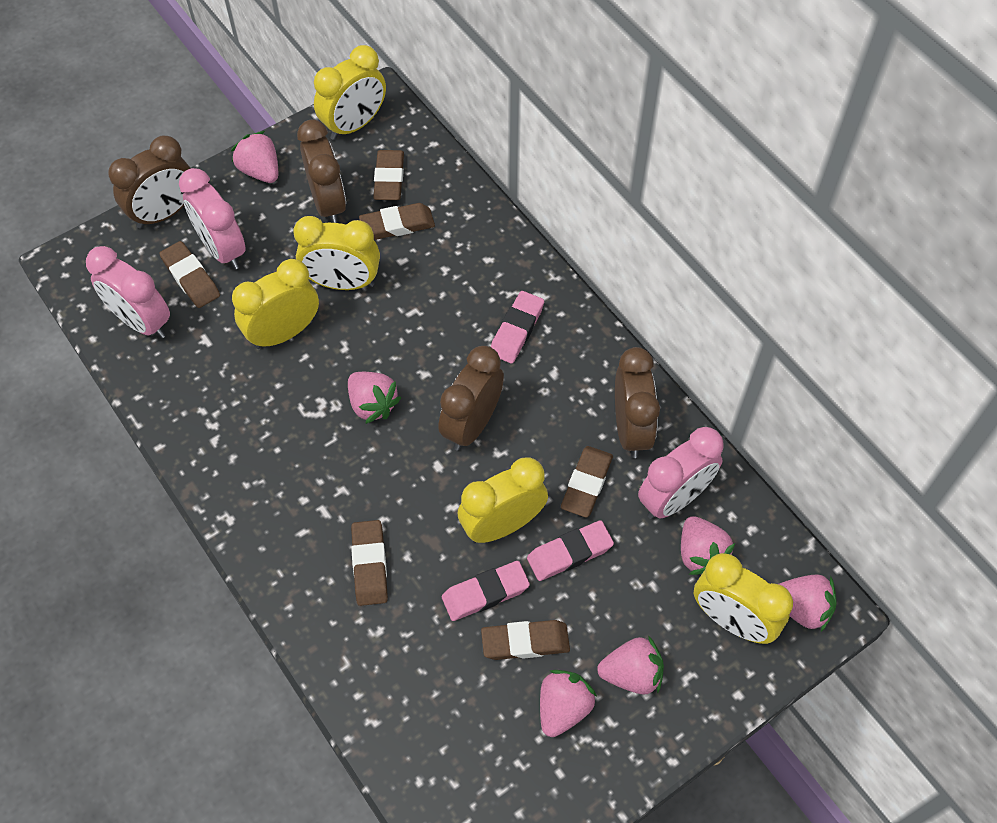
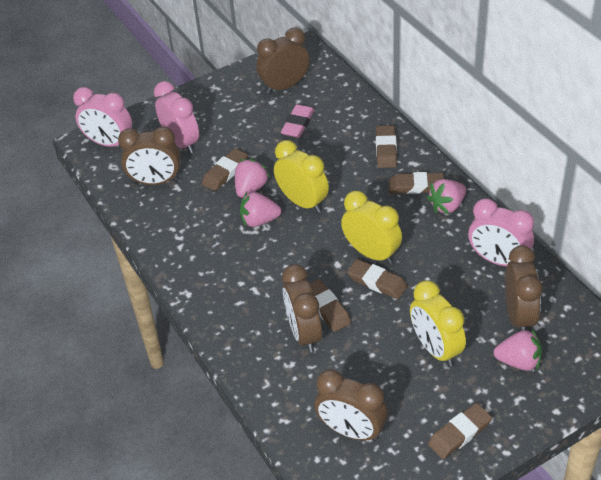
brown clock: [108,135,191,229] [297,119,346,223] [438,346,504,451] [615,347,660,458] = 4 -> [118,127,180,185] [256,28,309,94] [282,264,322,352] [314,369,388,441] [505,245,542,331] = 5
pink eraser: [442,561,530,621] [491,291,544,363] [527,520,614,581] = 3 -> [281,104,315,138] = 1
pink strawberry: [231,131,278,183] [348,372,401,424] [540,670,597,737] [597,636,664,695] [681,516,735,575] [779,575,837,632] = 6 -> [235,159,270,198] [240,192,281,227] [427,179,466,214] [493,329,542,371] = 4
yellow clock: [232,259,319,349] [293,216,380,290] [314,45,386,140] [457,457,548,543] [694,553,793,644] = 5 -> [274,140,329,213] [341,191,402,264] [410,280,466,367] = 3

